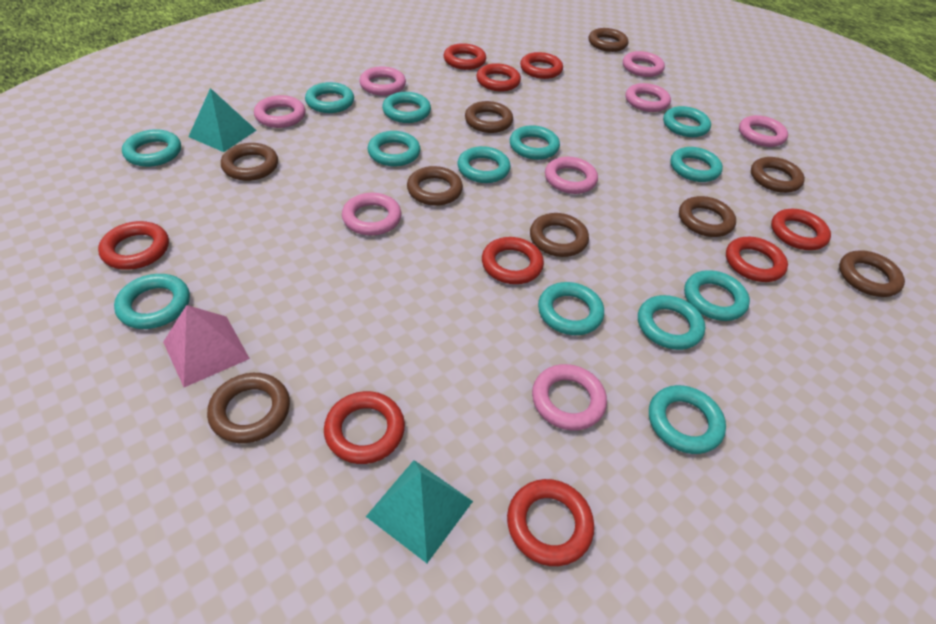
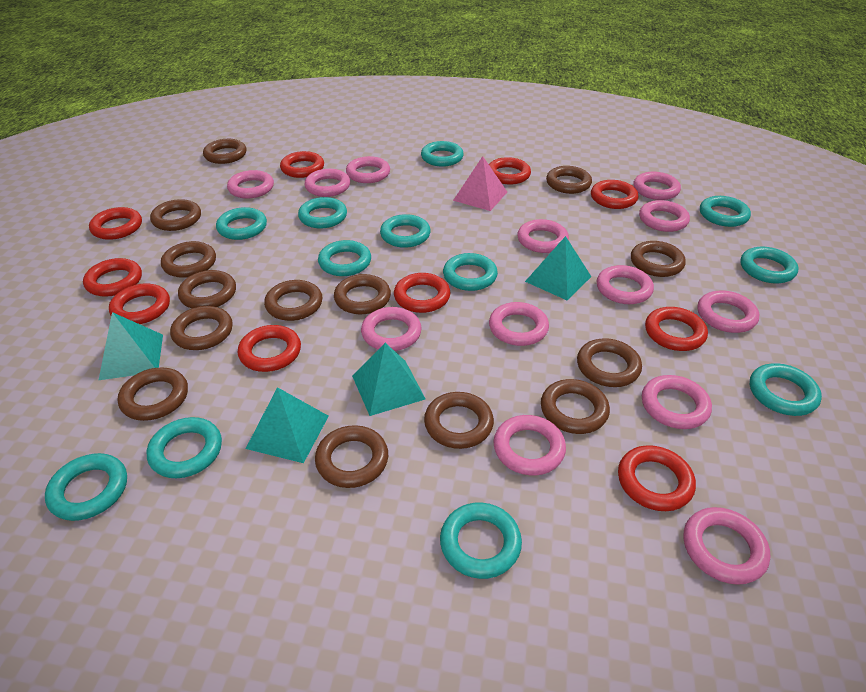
brown ring: [207,373,290,443] [221,143,278,181] [407,166,463,206] [465,101,513,133] [530,213,589,257] [589,28,628,52] [679,196,736,237] [751,157,805,193] [839,250,905,297] = 9 -> [118,368,188,421] [150,199,201,231] [161,241,216,278] [170,306,233,350] [178,270,236,308] [203,139,246,164] [264,280,322,321] [315,425,388,488] [334,274,391,314] [424,392,494,449] [541,379,610,434] [546,166,592,194] [577,338,642,387] [631,241,686,277] = 14
pink ring: [254,95,306,128] [342,193,401,236] [359,66,406,96] [532,364,607,431] [545,157,598,194] [623,51,665,77] [626,83,671,112] [739,115,788,147] = 8 -> [227,170,274,199] [304,169,350,197] [346,156,390,183] [361,307,422,351] [489,302,549,346] [494,415,566,475] [517,219,569,253] [597,265,654,304] [634,172,681,200] [639,200,690,232] [642,375,712,429] [684,507,770,585] [697,291,759,333] = 13
red ring: [98,221,169,270] [324,391,405,464] [444,43,486,70] [476,63,521,91] [482,237,544,284] [507,479,594,566] [520,52,563,79] [726,237,788,282] [771,209,831,250] = 9 -> [83,258,142,297] [89,207,142,240] [109,283,170,324] [238,325,301,372] [280,151,324,178] [394,273,450,313] [489,157,531,185] [591,180,638,209] [618,445,696,511] [645,307,708,351] = 10
turquoise pyramid: [188,88,256,152] [366,460,473,563] = 2 -> [99,312,163,380] [246,387,329,463] [352,343,425,416] [525,236,591,301] = 4
turquoise ring: [114,274,190,329] [122,129,181,167] [305,82,354,113] [368,131,420,166] [382,92,431,123] [457,146,511,183] [510,125,560,160] [538,282,604,335] [638,295,705,350] [649,385,726,454] [663,106,711,137] [670,147,723,182] [684,270,750,321] = 13 -> [45,453,127,521] [147,417,222,478] [216,207,267,240] [298,197,347,228] [318,240,371,276] [380,214,431,248] [421,141,464,167] [440,503,522,579] [443,253,498,291] [700,196,751,227] [740,247,798,283] [750,363,822,416] = 12

